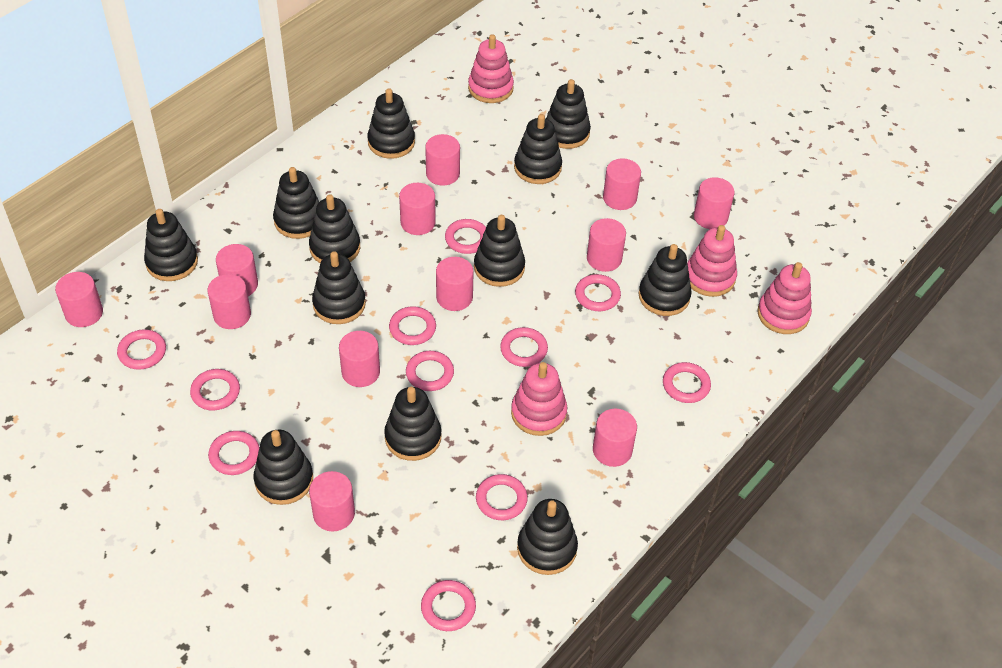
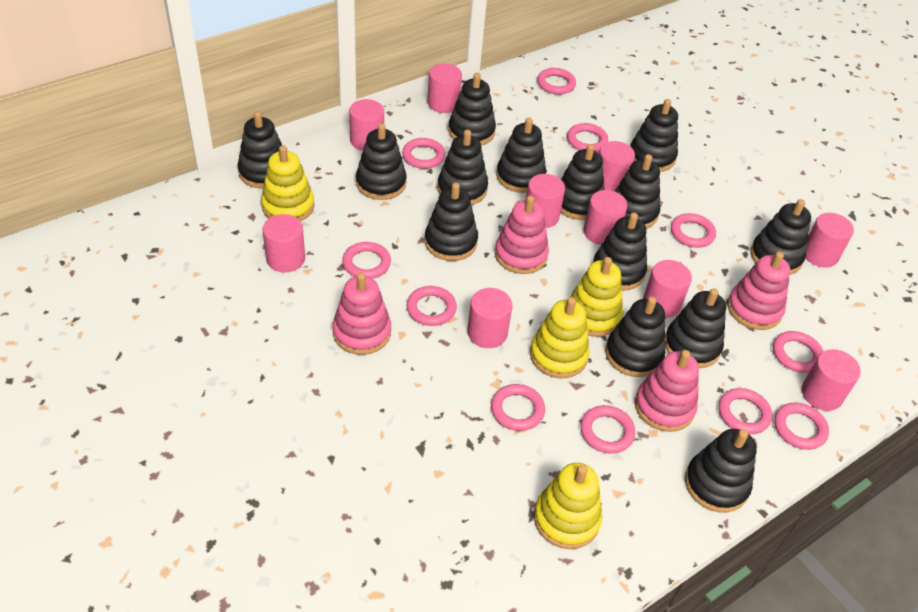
black stacking toy: [144,209,198,281] [253,430,313,505] [273,167,319,239] [309,194,360,263] [312,251,366,324] [367,88,415,159] [384,387,441,461] [474,215,525,287] [514,114,562,184] [517,499,578,575] [546,79,591,149] [639,244,692,316] = 12 -> [238,111,282,189] [356,123,407,200] [425,183,478,261] [437,130,488,205] [448,73,496,145] [496,118,546,193] [561,144,604,220] [593,212,647,291] [605,296,665,377] [615,154,660,229] [630,99,678,172] [665,288,726,368] [685,429,757,513] [750,199,811,275] = 14
pink cylinder: [55,272,103,327] [207,274,251,329] [216,244,258,296] [309,471,355,531] [339,331,380,387] [399,183,436,235] [425,134,460,186] [436,257,473,311] [587,218,626,272] [593,409,637,467] [603,158,641,210] [694,177,734,229] = 12 -> [263,214,305,273] [349,99,384,151] [428,63,462,113] [467,288,512,348] [526,174,565,228] [583,190,627,245] [599,141,635,191] [643,260,692,318] [802,349,861,411] [806,213,854,268] = 10
yellow stacking toy: none = 0 -> [261,145,314,221] [530,297,590,378] [534,463,602,549] [569,257,623,337] = 4

